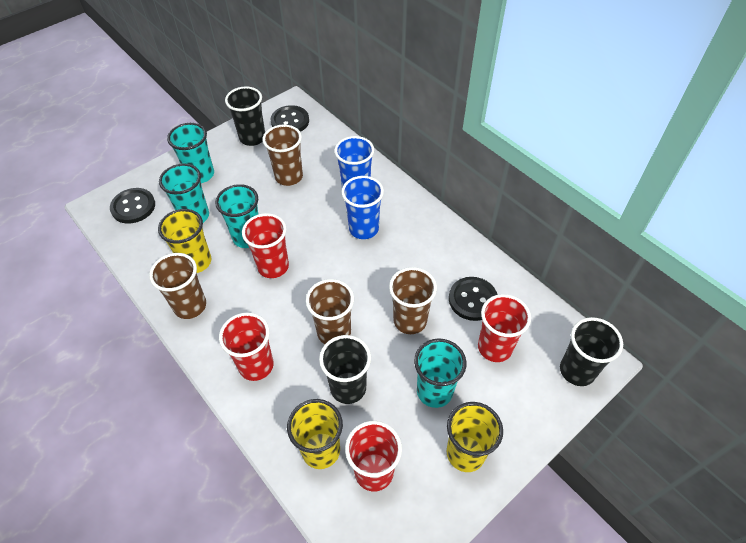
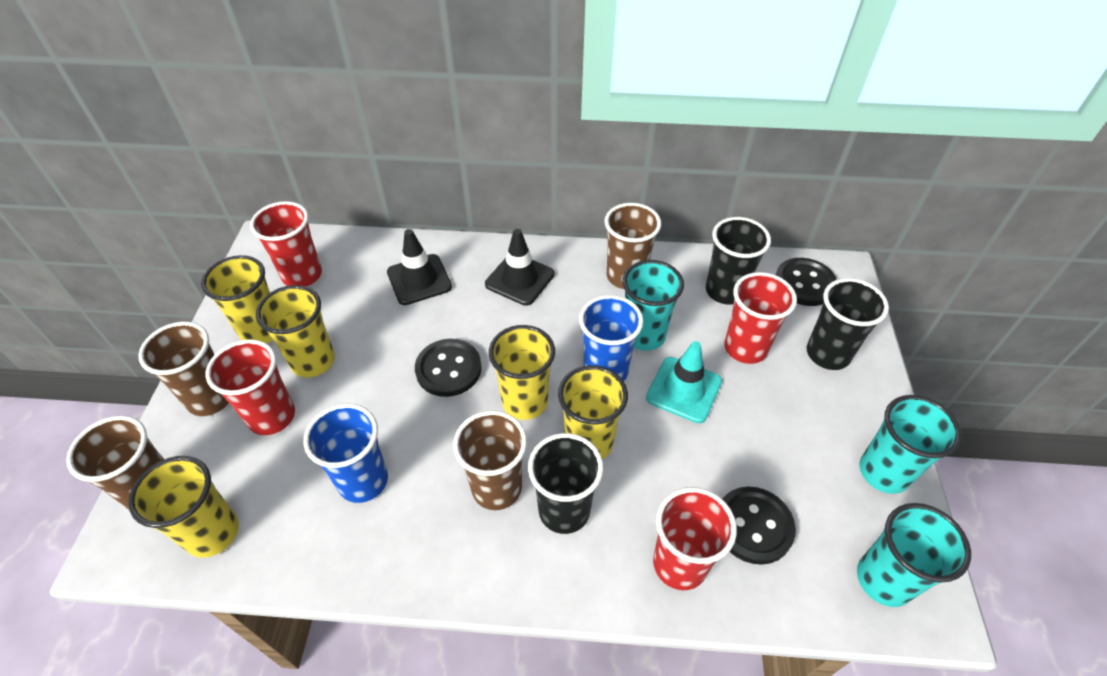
black traffic cone: none = 0 -> [387,229,452,305] [485,229,554,306] = 2
turquoise cup: [159,164,209,223] [167,123,214,183] [215,184,259,248] [414,338,467,408] = 4 -> [622,260,684,351] [857,503,971,607] [859,395,961,494] = 3
turquoise traffic cone: none = 0 -> [646,341,722,423] = 1
yellow cup: [158,209,211,273] [287,399,343,469] [447,402,503,472] = 3 -> [128,456,239,558] [201,255,273,344] [256,285,335,377] [489,325,555,420] [558,365,628,459] = 5

